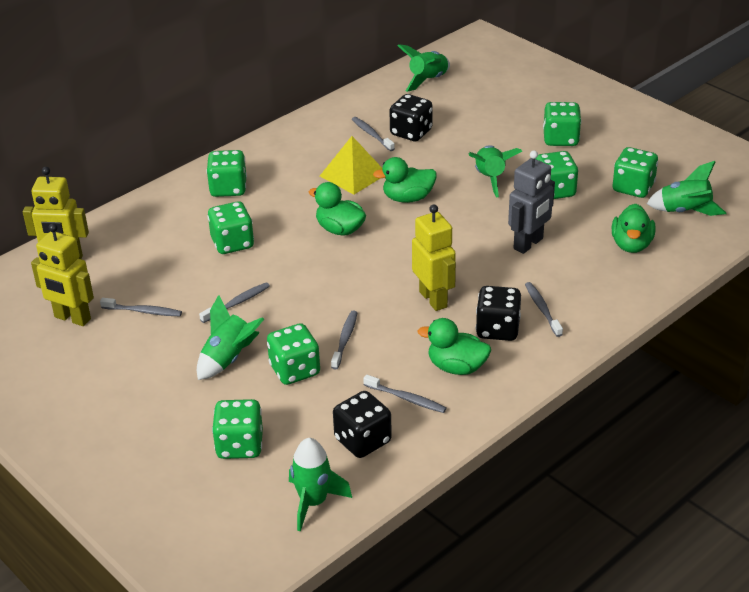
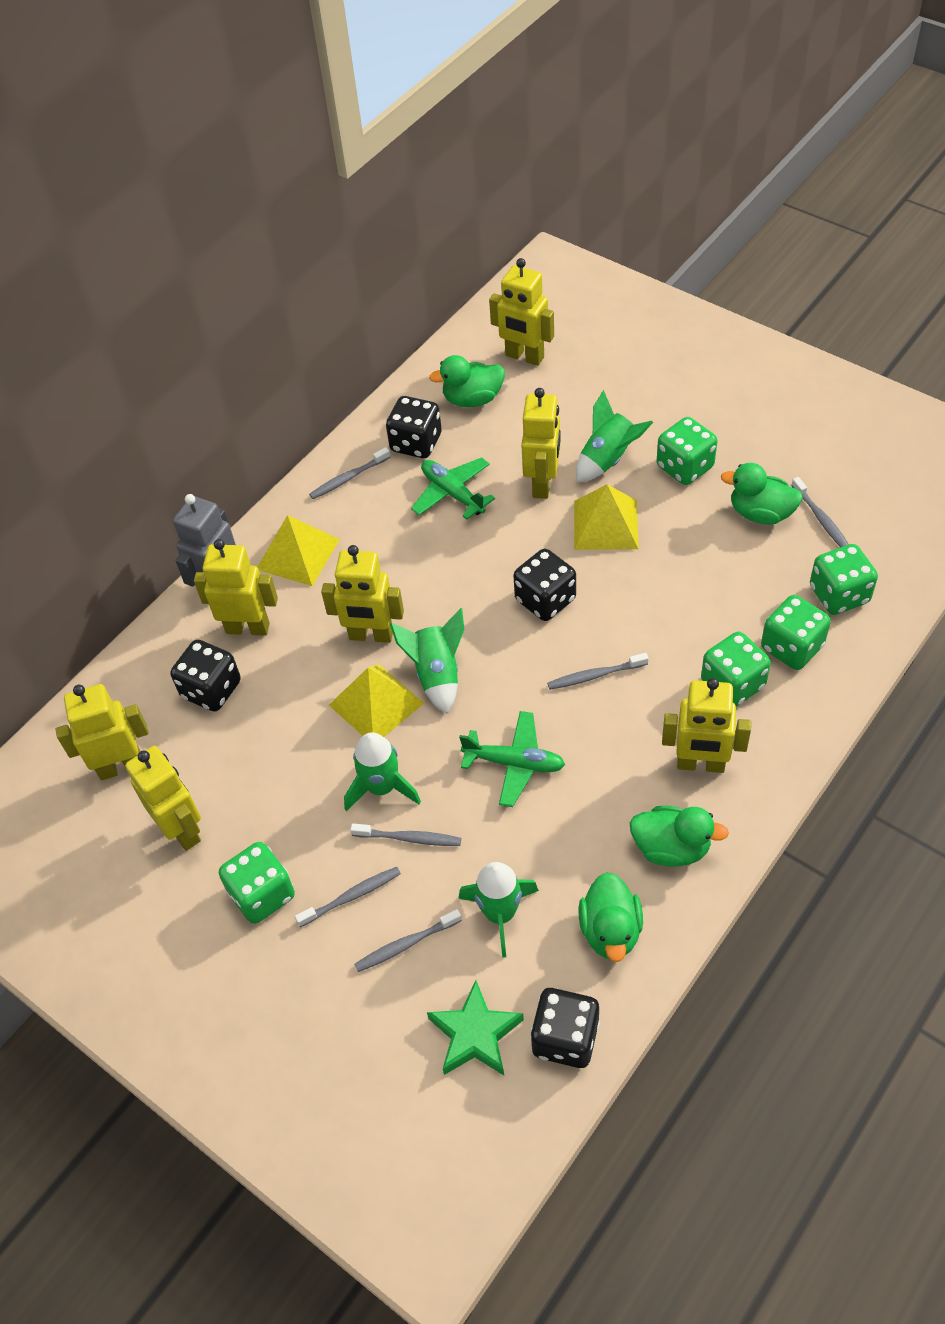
black dice: [333,391,392,458] [389,94,433,141] [476,286,521,341] = 3 -> [171,640,241,712] [386,396,442,458] [513,549,576,621] [530,988,600,1068] = 4
green dice: [206,150,247,197] [208,201,254,254] [212,399,263,459] [267,323,320,385] [536,151,578,199] [543,102,582,146] [613,147,658,198] = 7 -> [219,842,295,924] [657,417,717,485] [701,632,771,707] [761,595,831,670] [810,544,878,615] = 5
green plane: none = 0 -> [411,458,495,520] [459,711,565,807] = 2
green rocket: [197,295,264,380] [289,438,352,532] [398,44,450,92] [469,145,522,197] [647,161,727,216] = 5 -> [344,732,421,812] [390,608,464,714] [459,862,539,958] [576,390,653,483] = 4
green star: none = 0 -> [427,980,524,1075] = 1
yellow pyramid: [320,136,382,195] = 1 -> [258,515,340,586] [329,664,424,737] [574,484,639,550] = 3
yellow robot: [23,167,89,259] [31,223,94,326] [412,204,456,311] = 3 -> [56,684,149,780] [125,746,201,851] [194,539,278,636] [321,545,404,643] [489,258,554,366] [521,388,561,499] [662,678,751,773] = 7

